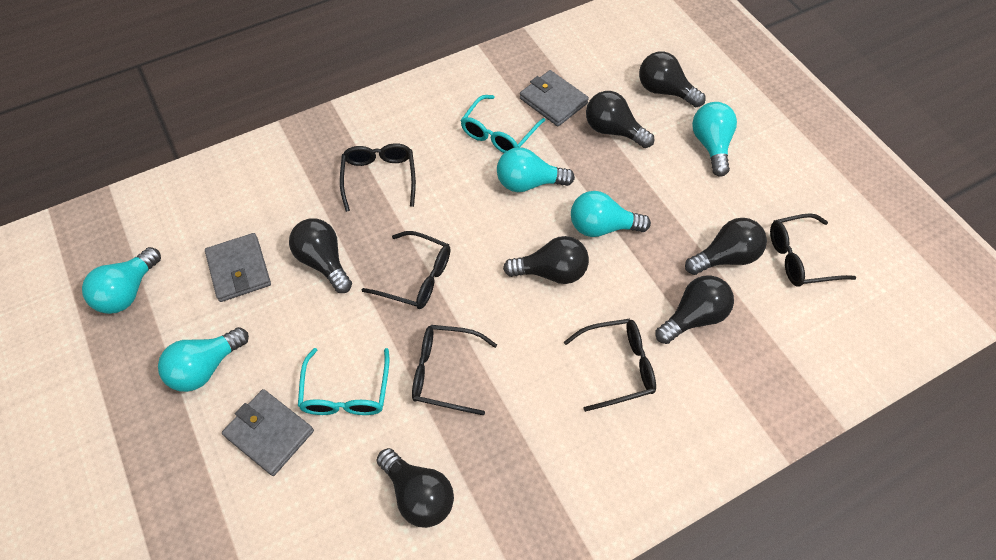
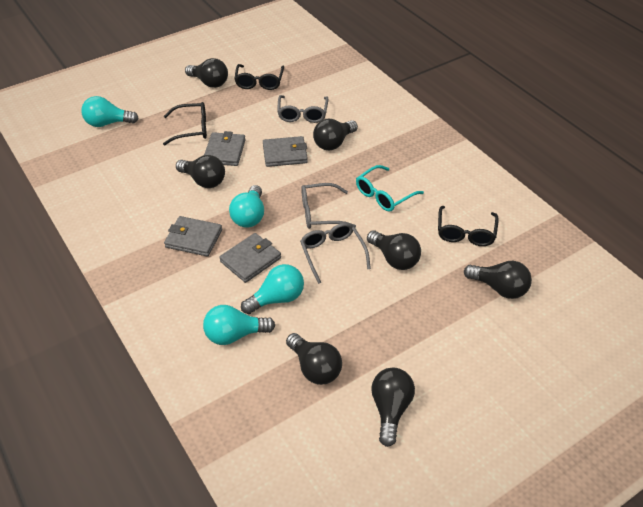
black glasses: [340,143,416,212] [362,231,450,309] [412,325,497,415] [564,319,656,412] [770,213,856,287] = 5 -> [163,102,207,145] [234,64,284,90] [438,206,499,246] = 3
grey glasses: none = 0 -> [277,95,328,123] [300,223,371,284] [301,183,356,229] = 3
grey wallet: [205,233,271,302] [222,389,314,476] [520,70,589,126] = 3 -> [164,216,222,257] [204,131,246,166] [219,233,281,283] [263,136,308,167] = 4
turquoise glasses: [298,348,390,415] [460,95,545,153] = 2 -> [356,165,424,212] = 1
turquoise light bulb: [82,247,161,314] [158,327,249,392] [497,147,575,192] [571,191,651,237] [692,102,737,177] = 5 -> [81,96,139,127] [203,305,275,345] [229,185,264,228] [241,264,304,314] = 4

